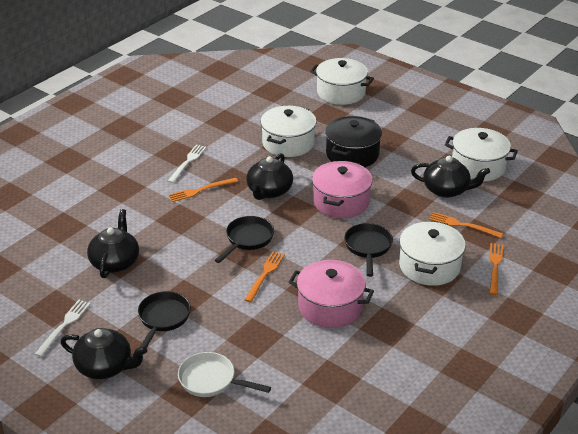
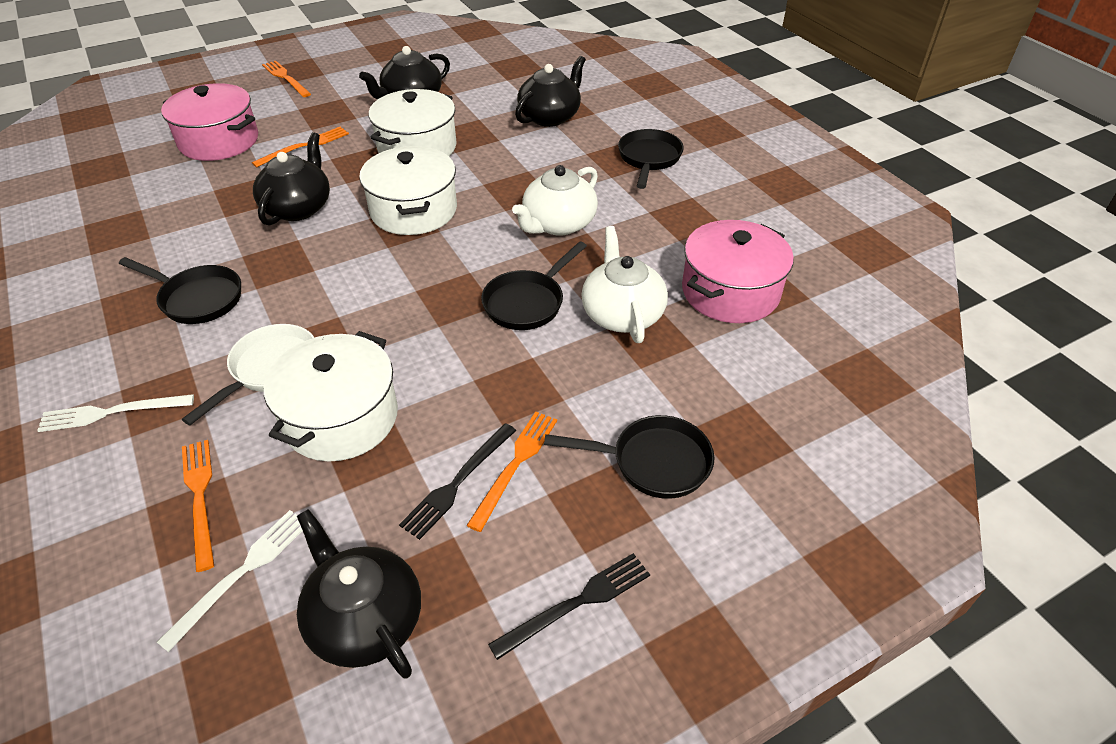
black fork: none = 0 -> [399,423,516,540] [488,553,650,660] = 2
black pan: [138,291,191,348] [214,216,274,263] [344,223,393,277] = 3 -> [119,257,241,324] [481,241,587,330] [544,415,715,499] [618,129,684,189] = 4
black pot: [325,116,382,167] = 1 -> none = 0
white pot: [261,106,317,157] [310,58,374,105] [399,221,466,286] [445,128,518,182] = 4 -> [264,331,398,462] [359,146,457,235] [369,89,457,156] = 3
white teapot: none = 0 -> [512,165,598,236] [581,226,668,343] = 2

